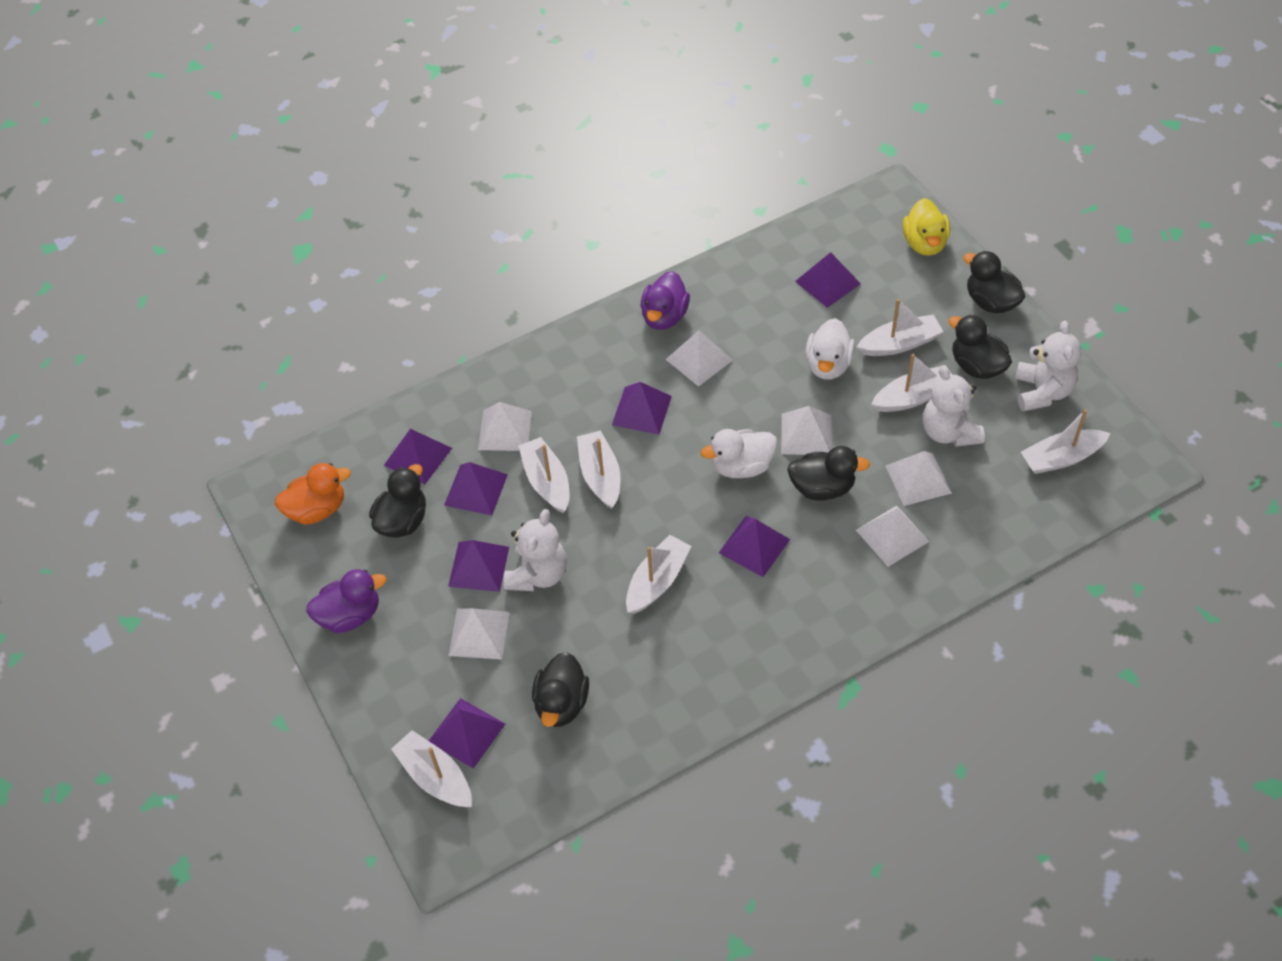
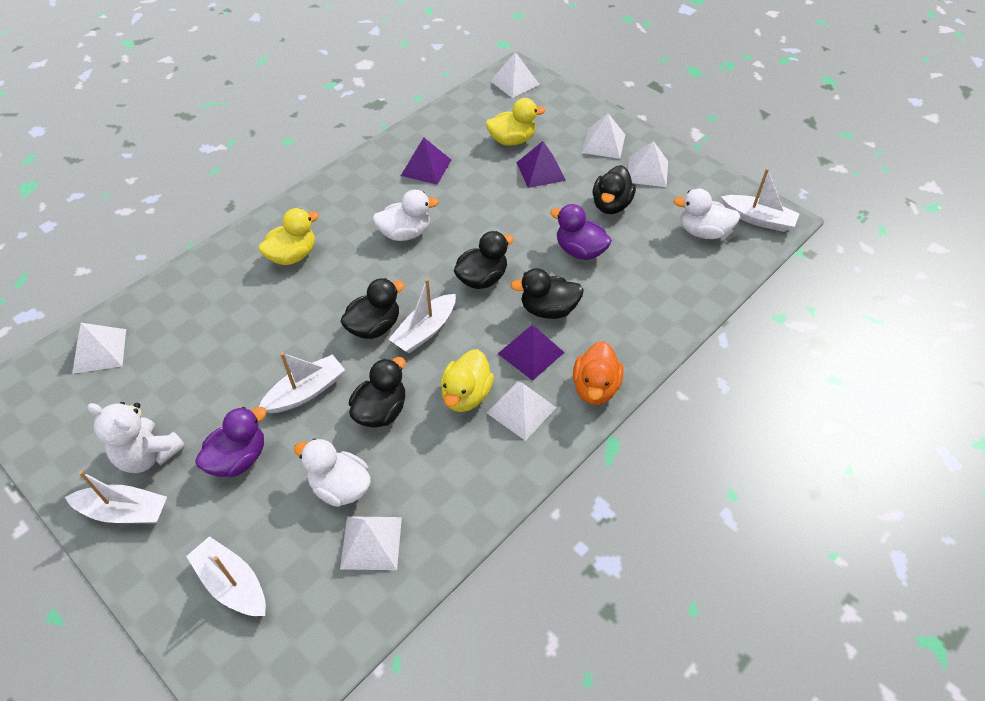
purple pyramid: [384,429,452,484] [429,698,505,769] [444,462,508,516] [448,540,509,592] [612,382,672,435] [719,516,790,577] [795,252,861,308] = 7 -> [401,137,451,185] [498,325,565,381] [516,141,566,188] = 3
white boat: [391,730,472,807] [518,437,569,513] [577,431,621,509] [626,535,692,614] [857,299,944,356] [871,354,952,412] [1021,409,1110,474] = 7 -> [65,471,167,523] [186,536,266,616] [259,352,345,413] [388,279,456,353] [721,168,800,232] = 5
white duck: [701,429,777,478] [805,318,855,380] = 2 -> [294,438,371,507] [373,190,439,241] [673,188,740,239] = 3
white teddy bear: [503,509,567,591] [923,365,985,447] [1015,321,1081,411] = 3 -> [87,402,185,473] = 1
yellow duck: [903,198,950,256] = 1 -> [258,208,319,265] [441,349,494,412] [486,98,545,146] = 3

